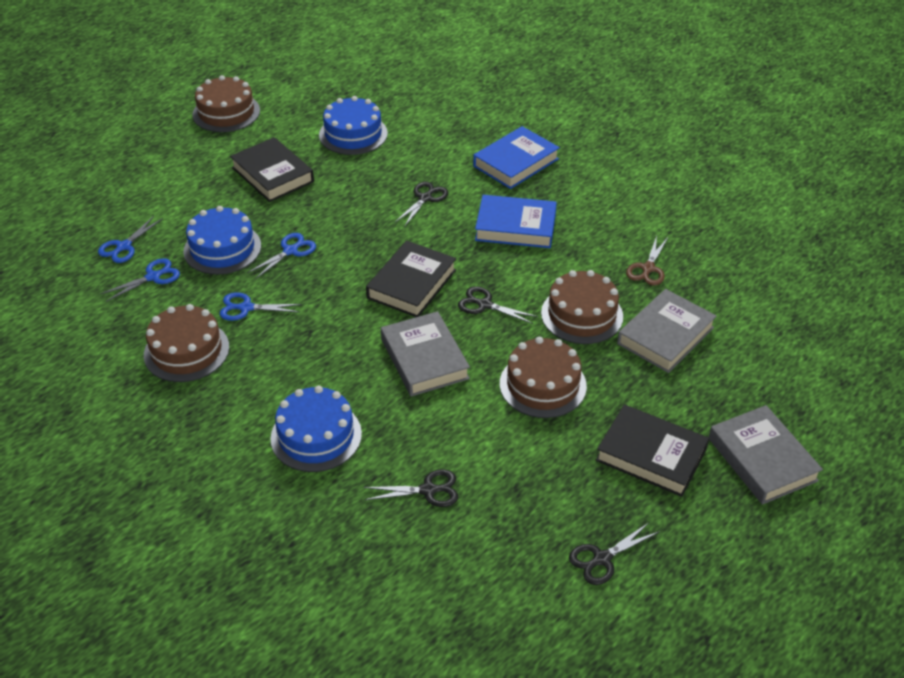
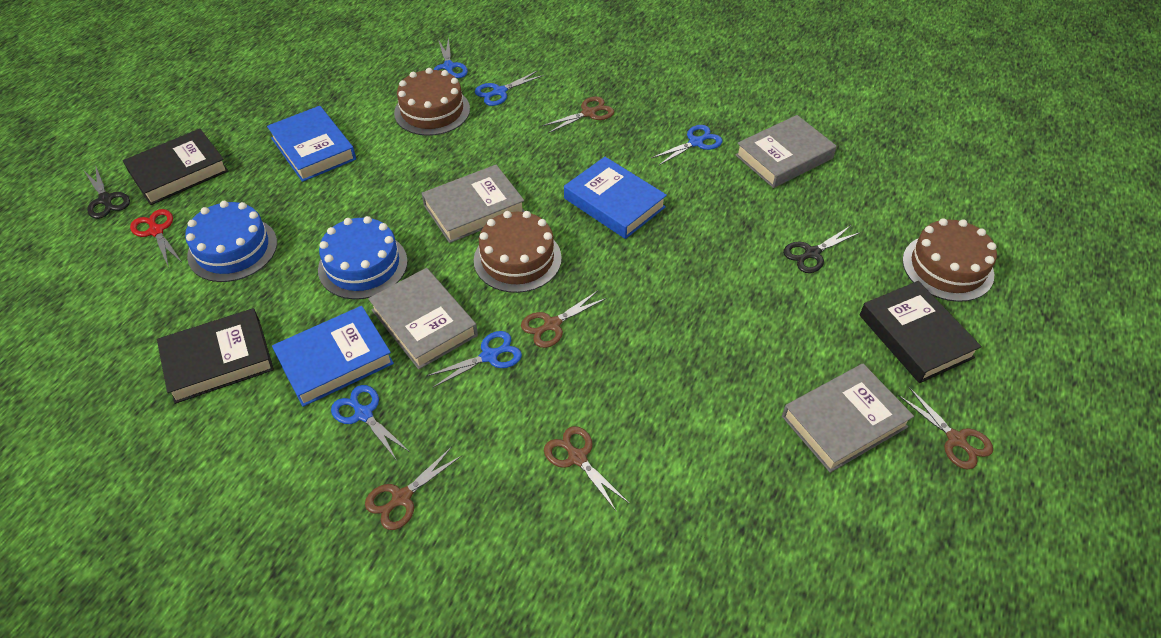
black scissors: [364,469,458,507] [395,182,448,227] [458,286,538,324] [569,523,659,585] = 4 -> [84,165,130,219] [783,226,861,273] = 2
blue book: [473,126,560,189] [475,195,557,248] = 2 -> [267,106,356,182] [272,306,394,407] [564,157,667,239] = 3
blue cake: [183,206,261,275] [271,386,362,472] [319,96,388,155] = 3 -> [185,201,277,282] [318,216,408,299] = 2
blue scissors: [98,216,163,263] [100,258,180,302] [220,292,302,321] [247,233,316,279] = 4 -> [331,385,411,459] [427,331,522,387] [433,37,468,78] [475,70,544,106] [651,125,723,166] = 5
brown cake: [144,304,229,382] [192,75,260,132] [500,337,587,418] [541,270,623,344] = 4 -> [394,68,470,136] [474,211,562,293] [902,218,997,302] = 3
brown scissors: [626,236,668,285] = 1 -> [365,447,462,530] [521,291,606,348] [542,96,614,133] [544,426,629,512] [898,387,993,469] = 5
grey book: [381,311,470,396] [617,289,717,373] [708,405,823,505] = 3 -> [368,268,478,369] [422,165,524,243] [735,115,837,188] [782,364,914,473] = 4
red scissors: none = 0 -> [130,209,181,268] = 1

